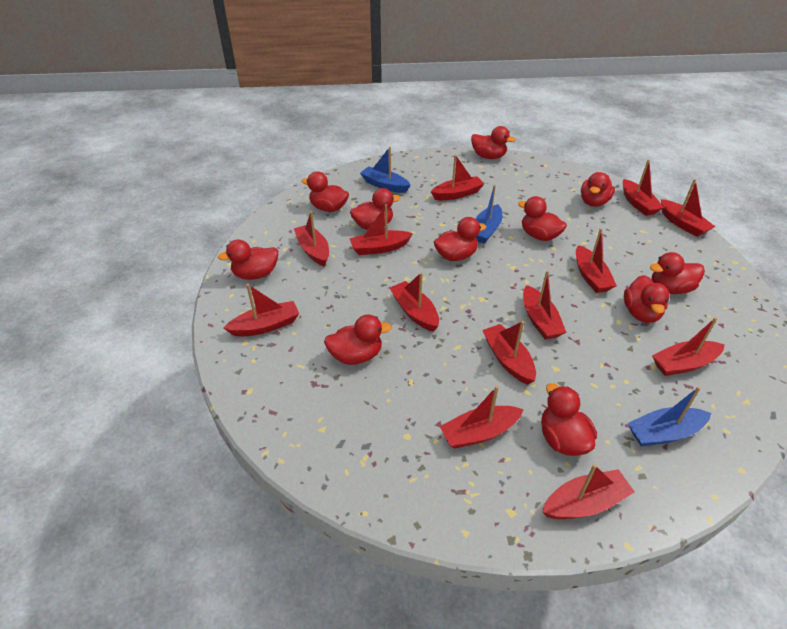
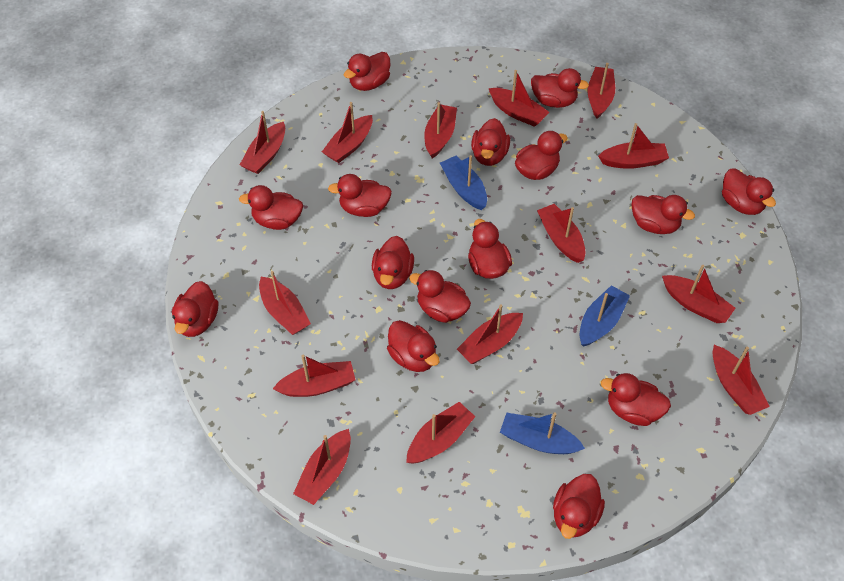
red boat: [224,284,299,337] [294,211,329,267] [349,204,413,255] [390,272,439,331] [431,155,484,200] [440,386,524,449] [483,321,536,385] [523,270,566,340] [542,464,635,519] [576,228,617,293] [623,159,664,216] [652,317,725,376] [661,179,716,237] = 13 -> [240,111,285,174] [259,271,311,335] [273,355,356,397] [293,429,351,505] [322,102,373,163] [406,402,475,464] [424,102,457,158] [457,304,523,364] [489,70,549,127] [537,204,586,263] [588,63,615,118] [598,123,669,169] [662,265,736,323] [713,345,770,415] = 14
red duck: [218,239,278,280] [301,171,349,212] [324,315,392,365] [350,188,400,230] [434,217,487,261] [471,126,515,159] [518,196,567,241] [541,383,597,456] [581,172,615,207] [624,275,670,323] [650,252,705,294] = 11 -> [172,281,218,337] [239,185,303,230] [328,174,392,217] [344,52,390,91] [372,236,414,289] [387,320,440,372] [409,270,471,323] [468,219,512,279] [471,118,510,166] [515,131,568,180] [531,68,589,108] [553,474,605,539] [601,373,671,426] [631,195,695,234] [722,168,776,215] = 15

